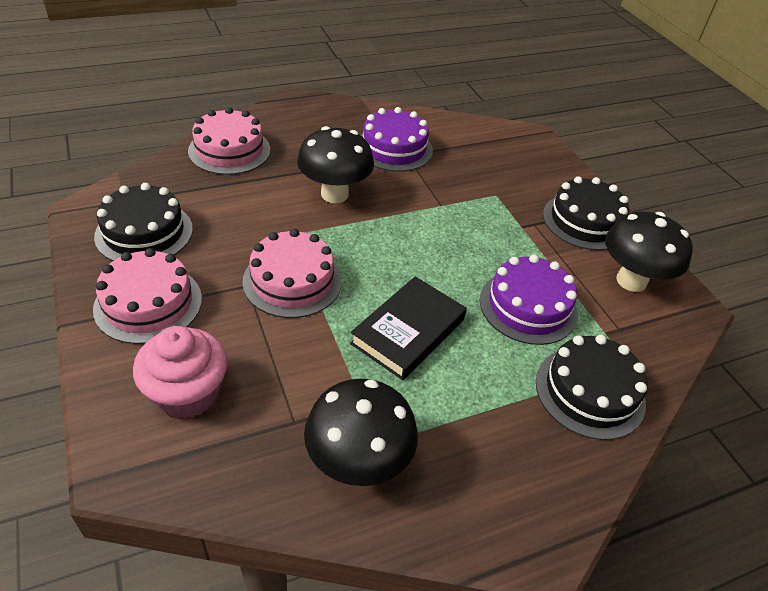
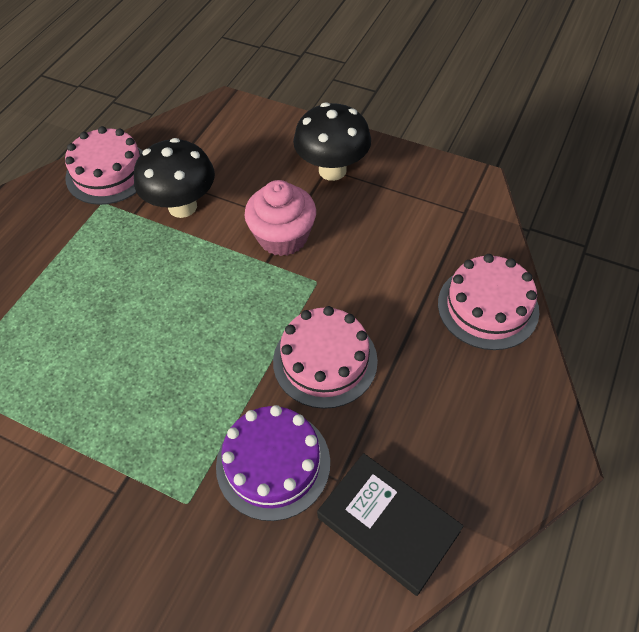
black cake: [94,183,193,261] [536,335,647,440] [543,176,629,250] = 3 -> none = 0
black mushroom: [297,126,374,203] [304,378,418,486] [605,211,693,292] = 3 -> [134,138,215,218] [293,103,371,181] = 2
purple cake: [361,107,433,172] [480,255,578,345] = 2 -> [216,405,330,521] = 1

